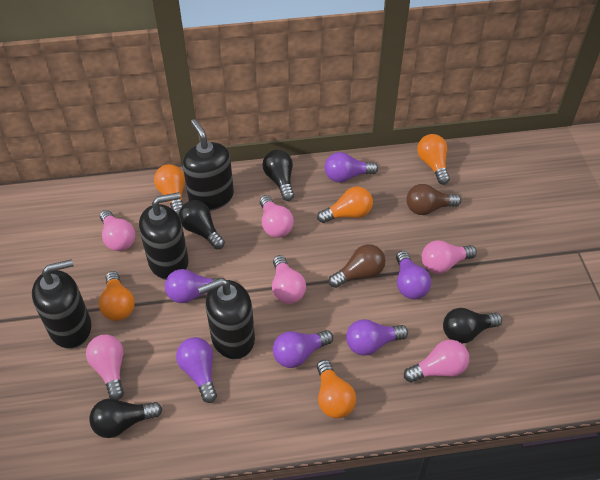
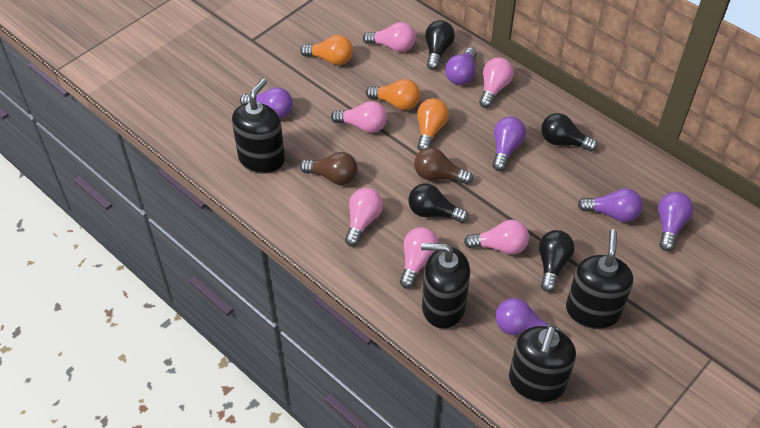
orange light bulb: [99,271,135,321] [154,164,185,216] [317,186,373,223] [317,360,356,418] [417,134,450,185] = 5 -> [300,35,353,65] [366,79,420,110] [417,98,449,151] = 3

